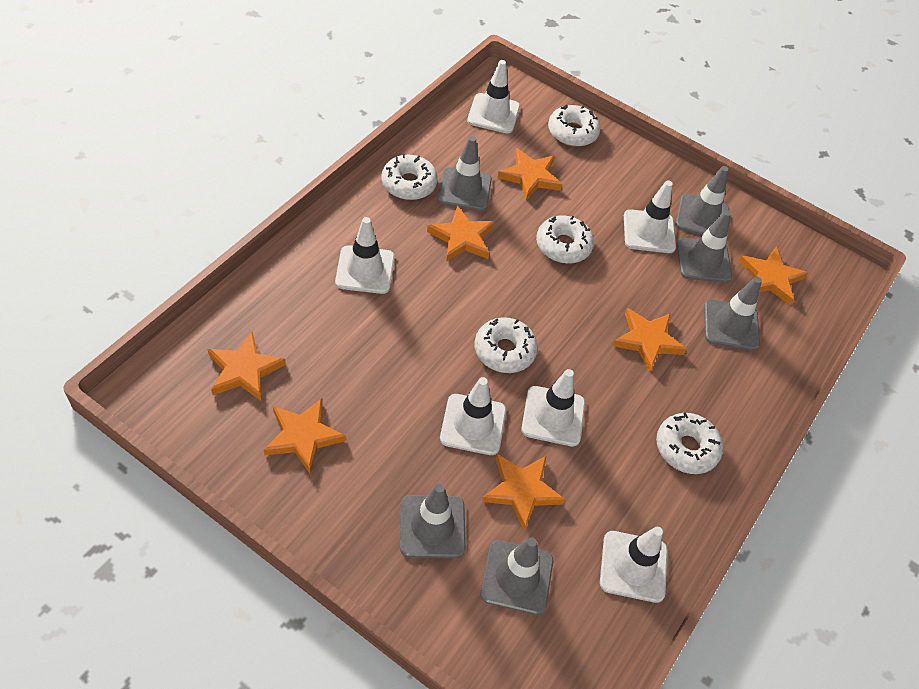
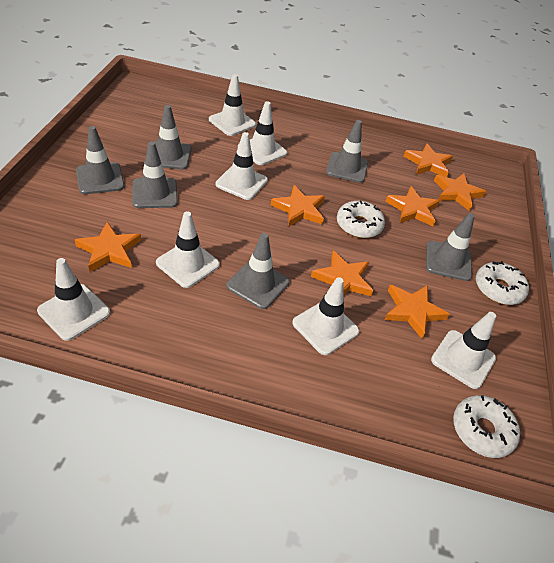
white donut: [381,154,438,200] [474,317,538,373] [536,215,594,264] [548,105,601,147] [656,413,723,474] = 5 -> [337,201,385,238] [453,395,520,458] [476,261,529,305] = 3
white traffic cone: [335,217,394,294] [440,377,506,455] [467,60,520,134] [521,369,585,447] [600,527,668,603] [624,180,676,253] = 6 -> [37,258,110,341] [156,211,220,288] [209,74,256,136] [215,132,268,200] [238,101,287,165] [292,277,359,355] [431,312,496,389] = 7

